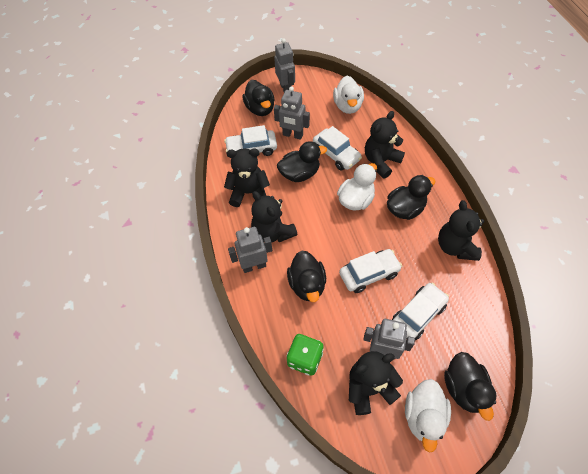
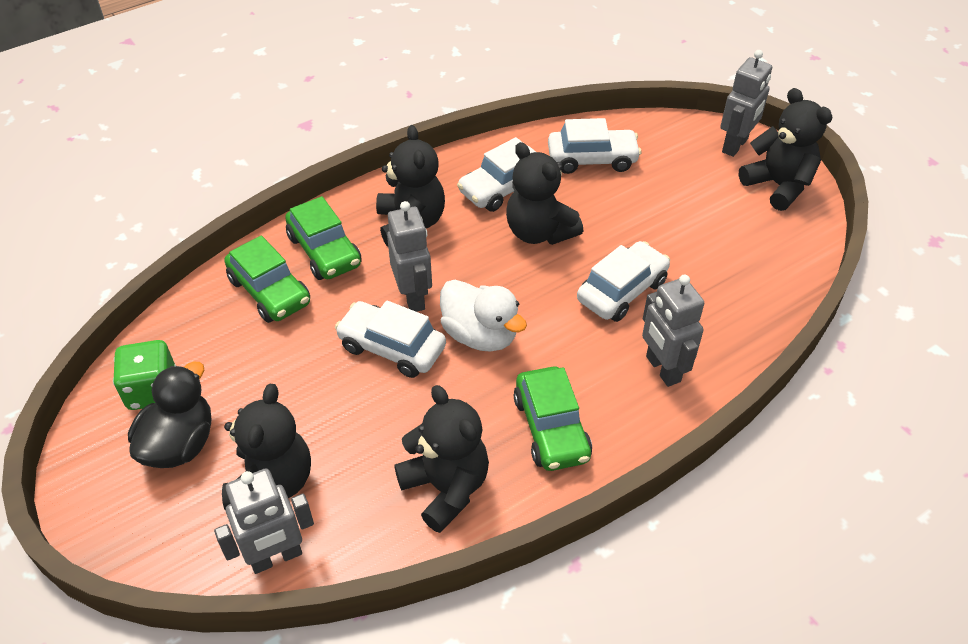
black duck: [242,80,275,116] [277,141,327,182] [287,251,326,302] [387,175,436,220] [444,352,496,421] = 5 -> [128,362,211,468] = 1
green car: none = 0 -> [224,235,310,323] [285,196,362,280] [514,367,592,471] = 3
white duck: [333,76,364,114] [337,163,377,211] [405,379,451,452] = 3 -> [440,280,527,352] = 1

